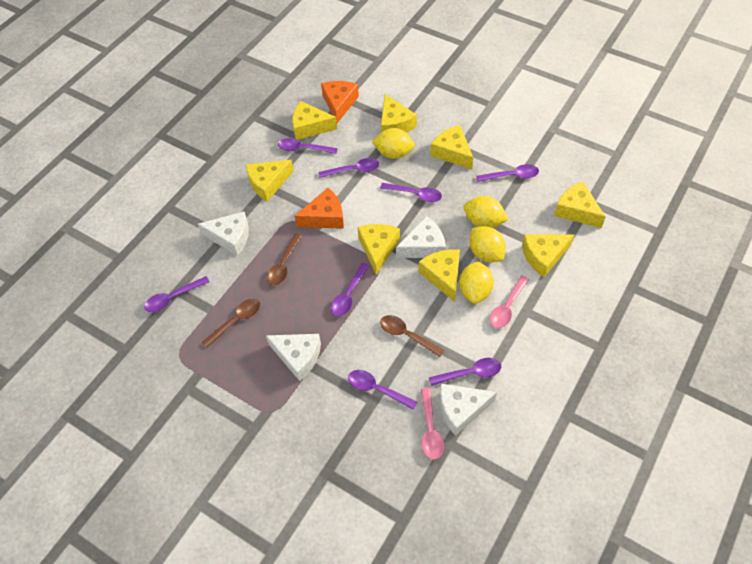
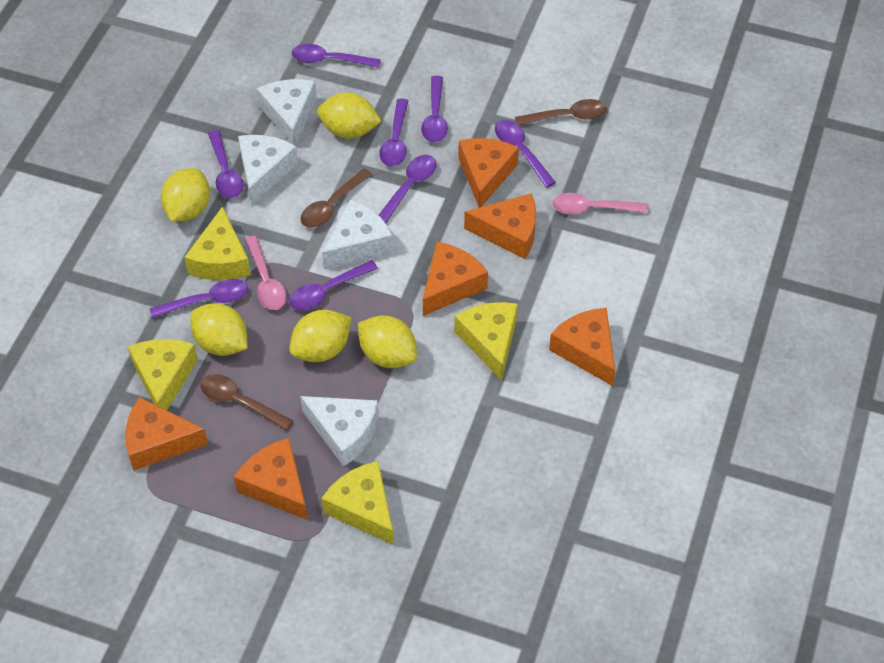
orange cheese: [295,188,344,229] [321,81,359,123] = 2 -> [125,397,208,471] [234,438,308,520] [423,242,488,316] [458,138,519,208] [464,193,536,259] [549,308,615,386] = 6
yellow cheese: [246,160,294,201] [293,101,338,140] [357,224,400,275] [381,94,417,133] [419,249,460,302] [430,125,473,169] [522,234,575,277] [554,181,606,228] = 8 -> [128,339,198,410] [184,206,251,280] [321,461,394,545] [454,302,518,380] = 4
yellow lemon: [372,128,415,159] [459,261,494,304] [463,196,508,228] [469,226,506,262] = 4 -> [161,168,210,222] [190,303,248,356] [289,310,351,362] [317,92,381,139] [358,315,417,368] = 5

